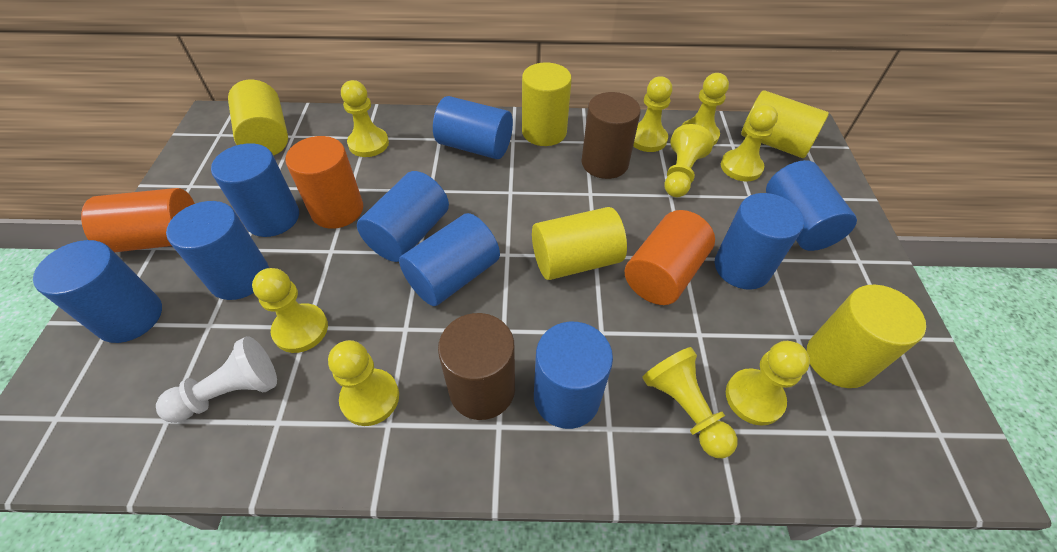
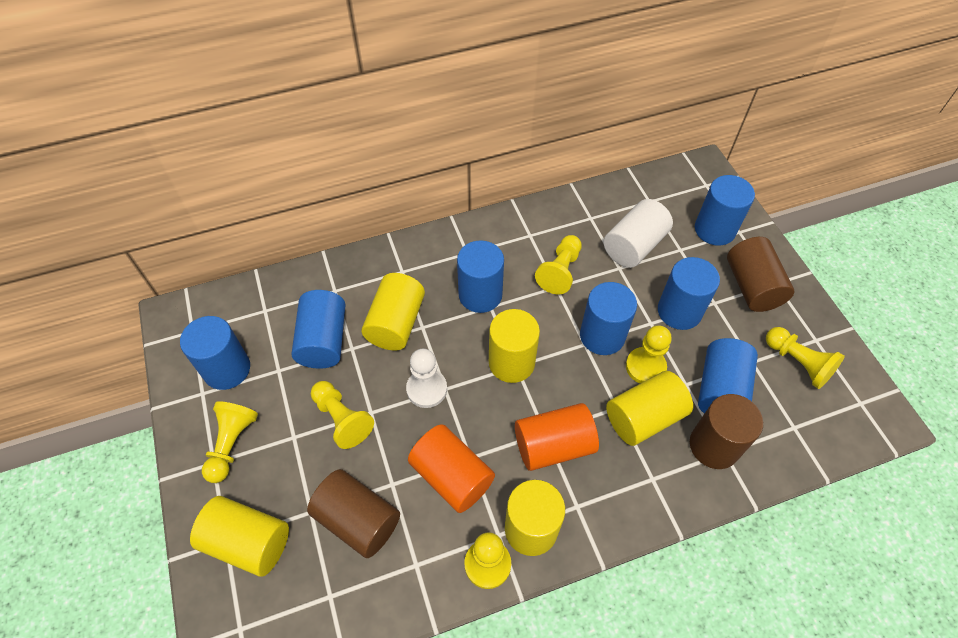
blue cylinder: [33,240,162,343] [166,201,269,300] [211,143,299,237] [357,171,449,262] [399,213,500,306] [433,96,513,159] [534,322,613,429] [715,193,804,290] [766,160,857,251] = 9 -> [180,316,250,390] [292,290,346,369] [457,240,504,313] [580,282,637,355] [658,257,720,330] [695,175,755,246] [698,338,758,413] = 7
brown cylinder: [438,313,515,420] [582,92,641,179] = 2 -> [307,469,400,558] [690,394,763,469] [727,237,794,312] = 3
orange cylinder: [81,188,195,252] [286,136,363,229] [625,210,715,305] = 3 -> [408,424,495,513] [515,403,599,471] = 2
white cylinder: none = 0 -> [604,199,673,268] = 1
yellow pawn: [252,268,328,353] [328,340,399,426] [341,80,389,157] [633,76,672,152] [642,347,737,458] [665,124,714,197] [682,73,729,146] [721,104,778,181] [726,341,810,426] = 9 -> [202,401,258,483] [311,381,374,449] [464,532,511,589] [535,235,582,294] [626,325,672,383] [766,327,845,389] = 6

